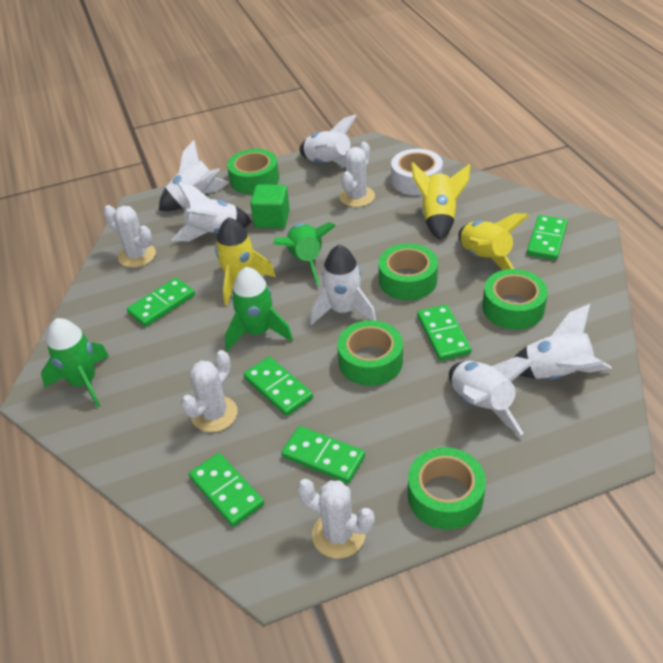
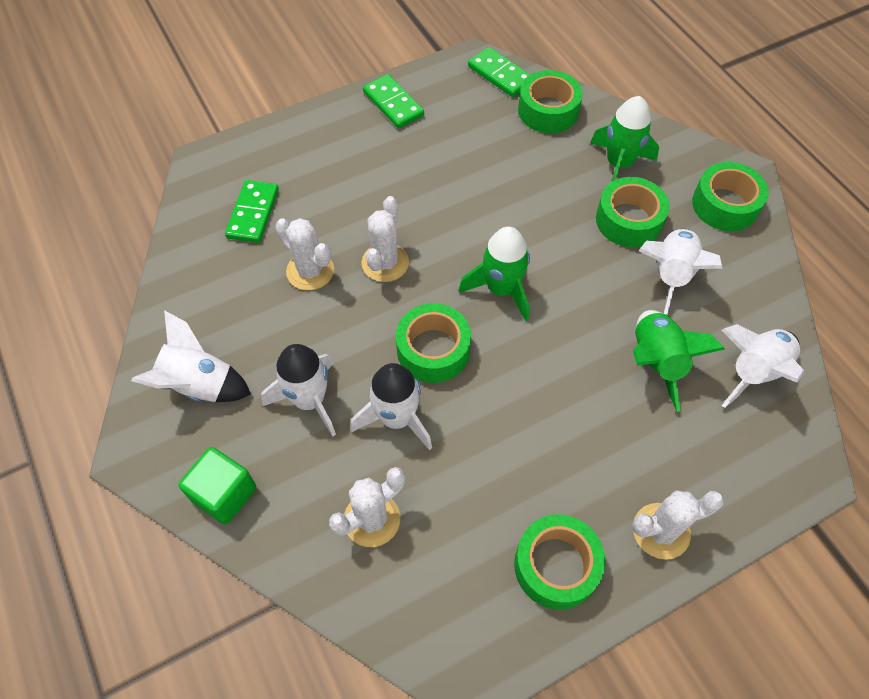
green domino: [127,278,195,327] [189,453,264,527] [243,357,313,416] [281,426,365,483] [417,305,471,361] [527,215,568,260] = 6 -> [225,180,279,243] [363,74,424,129] [468,47,531,97] = 3
white rocket: [159,140,229,211] [172,182,252,241] [300,114,357,168] [310,245,376,325] [449,357,535,435] [513,304,612,380] = 6 -> [131,310,251,402] [261,344,336,436] [351,363,432,451] [639,229,723,315] [722,324,804,408] = 5
white tape: [391,149,443,195] = 1 -> none = 0
yellow rocket: [215,217,276,305] [411,162,470,240] [458,213,529,270] = 3 -> none = 0

